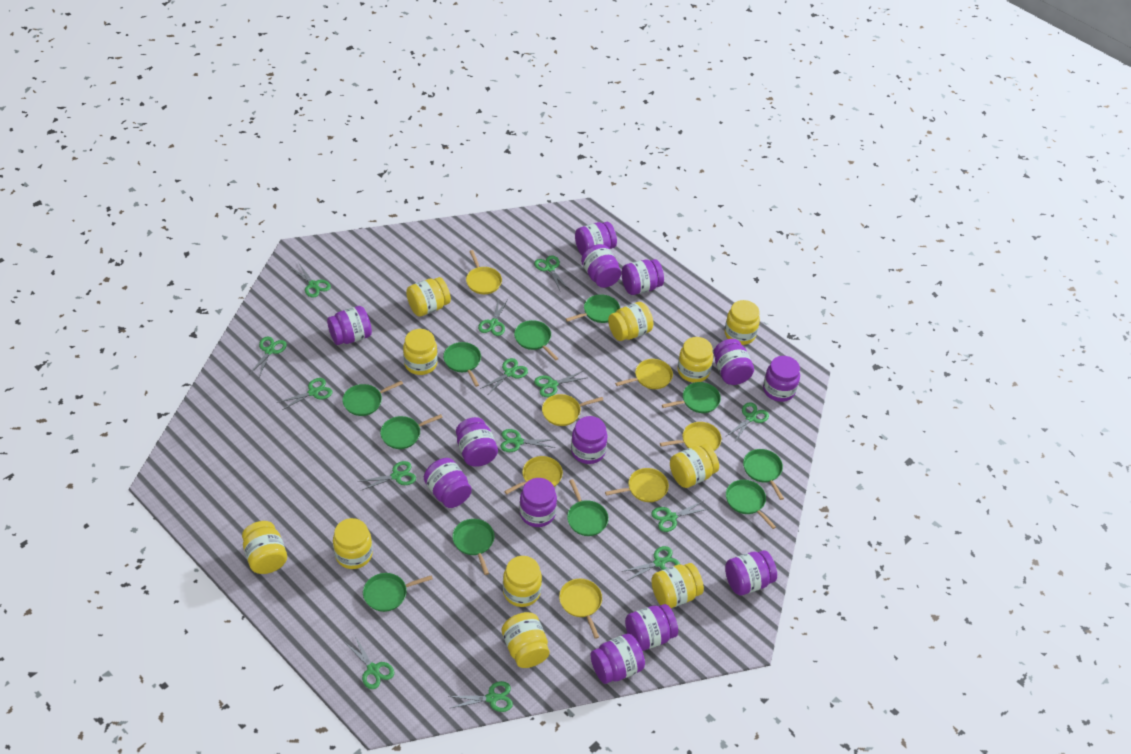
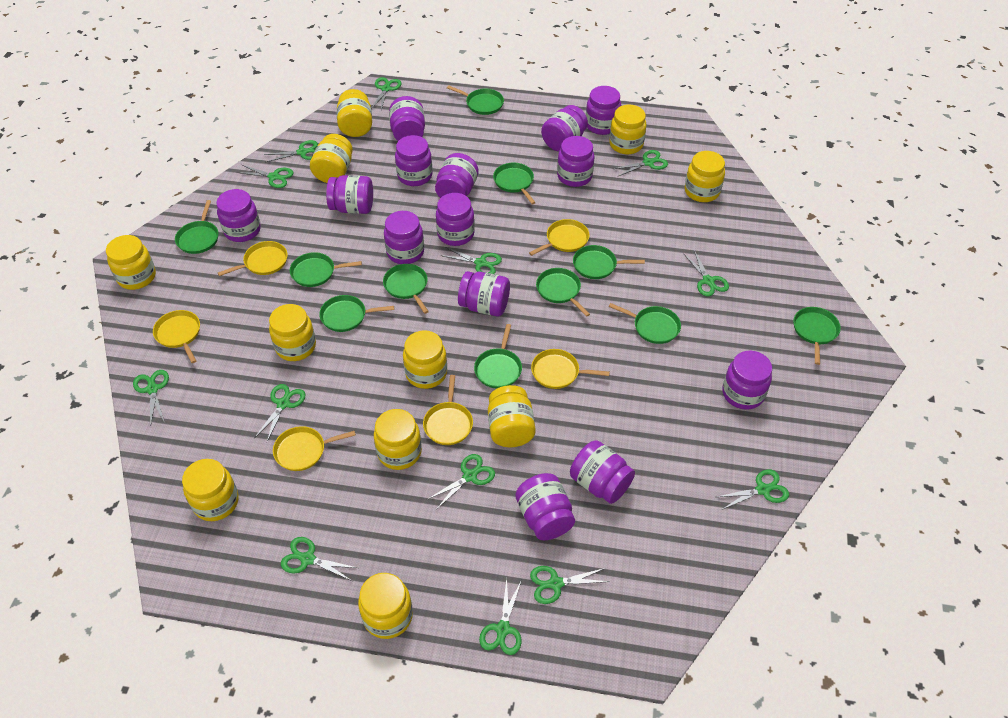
green scissors: [249,337,287,377] [277,378,332,410] [290,264,331,298] [346,636,394,689] [357,461,416,490] [448,681,513,712] [478,300,508,336] [480,358,528,393] [500,429,556,452] [534,255,569,291] [534,371,586,397] [621,546,680,581] [651,501,708,532] [727,402,769,441] = 14 -> [133,370,169,427] [236,165,294,188] [255,384,306,442] [264,140,318,162] [281,537,358,581] [371,77,401,110] [427,454,495,510] [440,247,502,274] [479,579,522,655] [530,566,610,604] [614,150,668,176] [683,250,729,296] [717,470,789,510] = 13
purple jar: [327,306,372,345] [424,458,472,508] [456,417,498,467] [519,478,557,527] [571,416,607,464] [575,222,617,256] [581,244,621,288] [590,634,645,684] [621,259,664,295] [625,604,678,651] [714,339,754,385] [725,550,777,595] [763,356,800,402] = 13 -> [216,189,261,242] [326,175,373,214] [384,211,424,264] [389,96,425,141] [395,135,433,186] [435,153,478,198] [436,193,475,246] [458,271,510,317] [515,473,575,540] [541,105,588,152] [557,136,595,187] [570,440,635,504] [586,86,621,135] [722,351,772,410] = 14
yellow pan: [466,250,502,294] [504,456,563,494] [542,394,603,426] [559,579,602,639] [605,468,669,502] [615,359,673,389] [660,422,722,451] = 7 -> [153,310,200,363] [218,241,288,276] [273,426,356,471] [423,375,473,445] [529,219,590,256] [531,349,610,389] = 6

